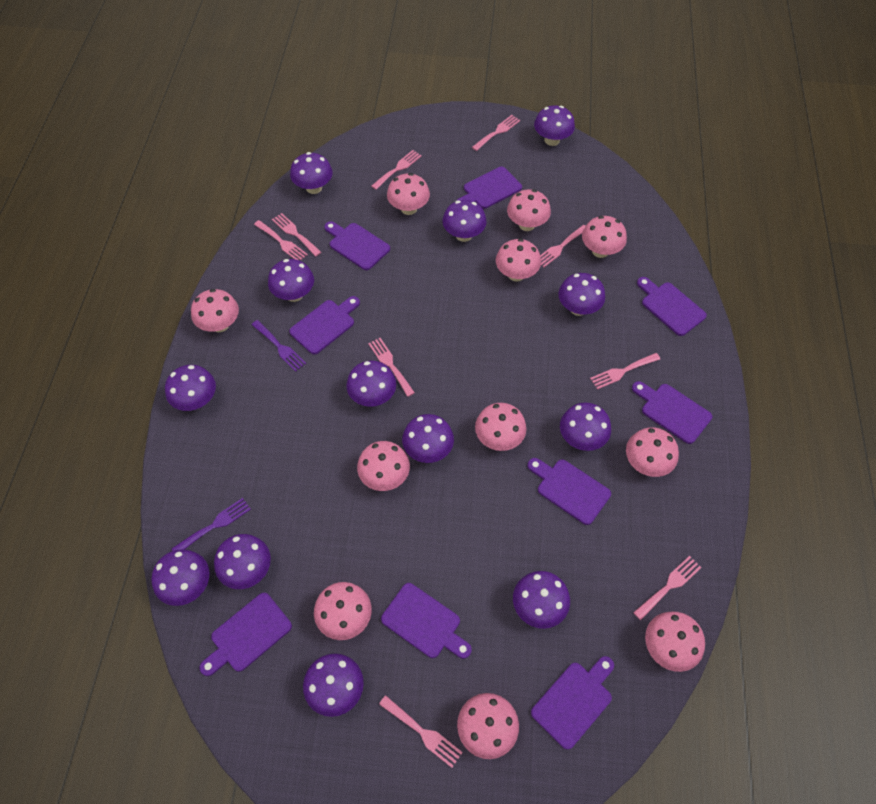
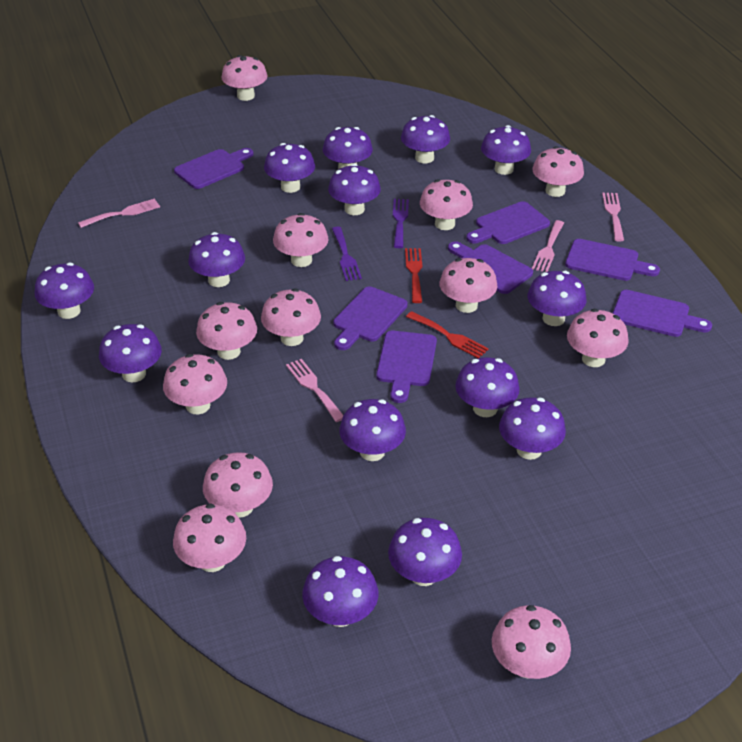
pink fork: [254,220,308,260] [272,213,321,257] [368,338,415,397] [371,150,422,190] [379,695,463,768] [472,115,520,151] [540,225,585,267] [590,353,660,390] [633,556,702,620] = 9 -> [78,199,160,228] [286,359,344,422] [532,220,564,272] [602,193,624,242] = 4
pink mushroom: [191,289,239,332] [314,582,372,640] [357,441,410,491] [387,173,430,215] [457,693,519,759] [475,403,527,451] [496,239,541,282] [507,189,551,231] [582,216,627,258] [626,427,679,477] [645,611,705,672] = 11 -> [163,354,227,414] [173,503,246,572] [196,302,257,360] [203,452,273,518] [221,55,267,101] [261,288,321,346] [273,213,329,267] [420,179,473,230] [439,258,497,313] [492,605,571,679] [532,146,584,197] [567,309,629,367] = 12
purple cutting board: [200,593,292,676] [289,296,360,355] [324,221,390,270] [381,583,472,659] [456,167,522,209] [528,458,611,525] [531,656,614,750] [632,381,712,444] [637,277,707,336] = 9 -> [174,148,253,189] [333,286,408,350] [376,331,437,403] [448,241,533,294] [466,201,550,244] [565,239,660,281] [613,290,712,337] = 7
purple mushroom: [151,549,209,606] [165,365,216,411] [214,534,271,589] [268,259,314,302] [290,152,333,194] [303,653,364,717] [347,361,396,407] [402,414,454,463] [443,200,487,242] [513,571,570,629] [534,105,575,146] [558,273,605,316] [560,403,611,451] = 13 -> [35,263,94,319] [99,324,162,382] [188,232,245,287] [264,143,315,193] [302,556,378,627] [323,127,373,170] [328,164,381,215] [339,399,406,461] [388,518,462,586] [401,115,450,163] [455,357,520,417] [481,125,531,175] [499,397,566,460] [528,271,587,326] = 14
red fork: none = 0 -> [405,248,422,303] [406,311,489,358] = 2

